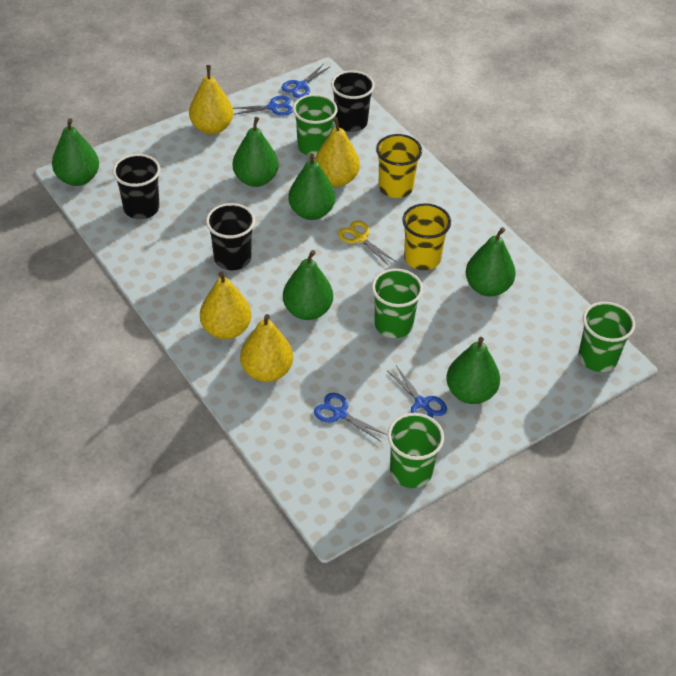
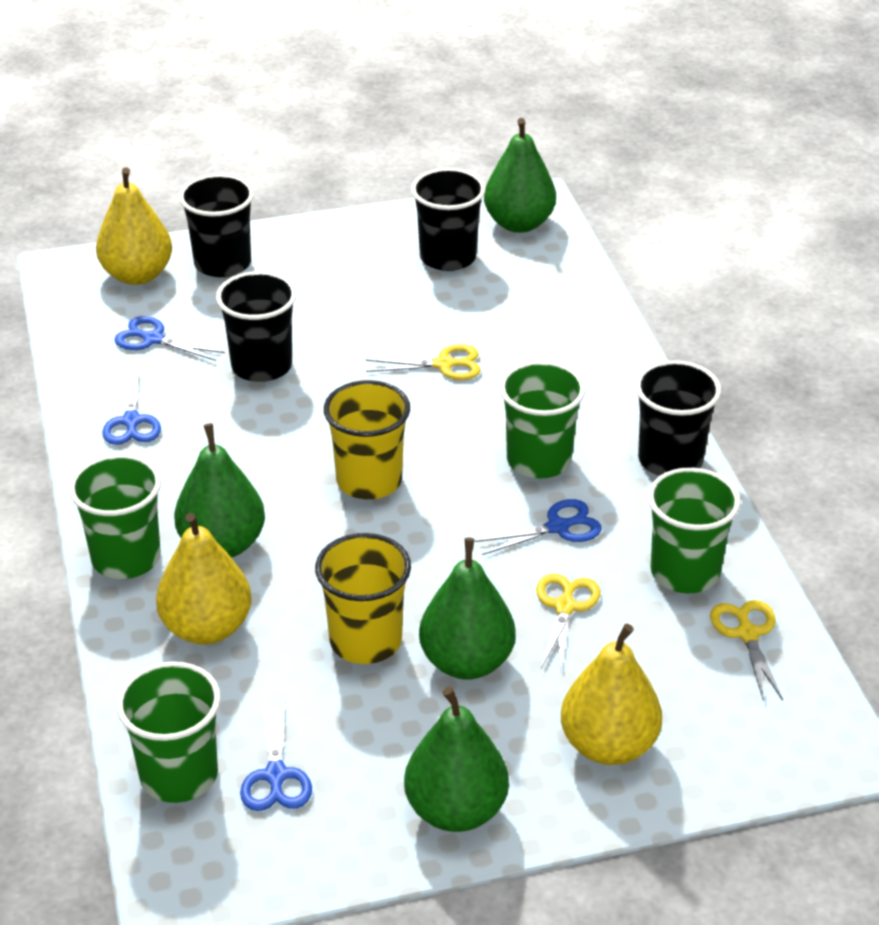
black cup: [113,154,160,219] [206,203,255,270] [331,71,375,132] = 3 -> [179,174,254,277] [216,271,297,382] [411,168,486,271] [635,360,721,476] = 4
green pear: [52,118,99,186] [233,117,279,187] [283,250,333,320] [288,153,335,220] [446,337,500,404] [465,227,516,296] = 6 -> [174,423,265,558] [404,687,509,832] [419,538,516,679] [484,118,556,233] = 4
yellow pear: [189,65,233,134] [200,272,251,339] [240,314,293,382] [315,117,360,187] = 4 -> [96,167,172,285] [156,513,252,644] [561,624,662,765] = 3
yellow scissors: [338,221,396,266] = 1 -> [366,344,481,380] [536,574,600,673] [710,600,783,701] = 3

